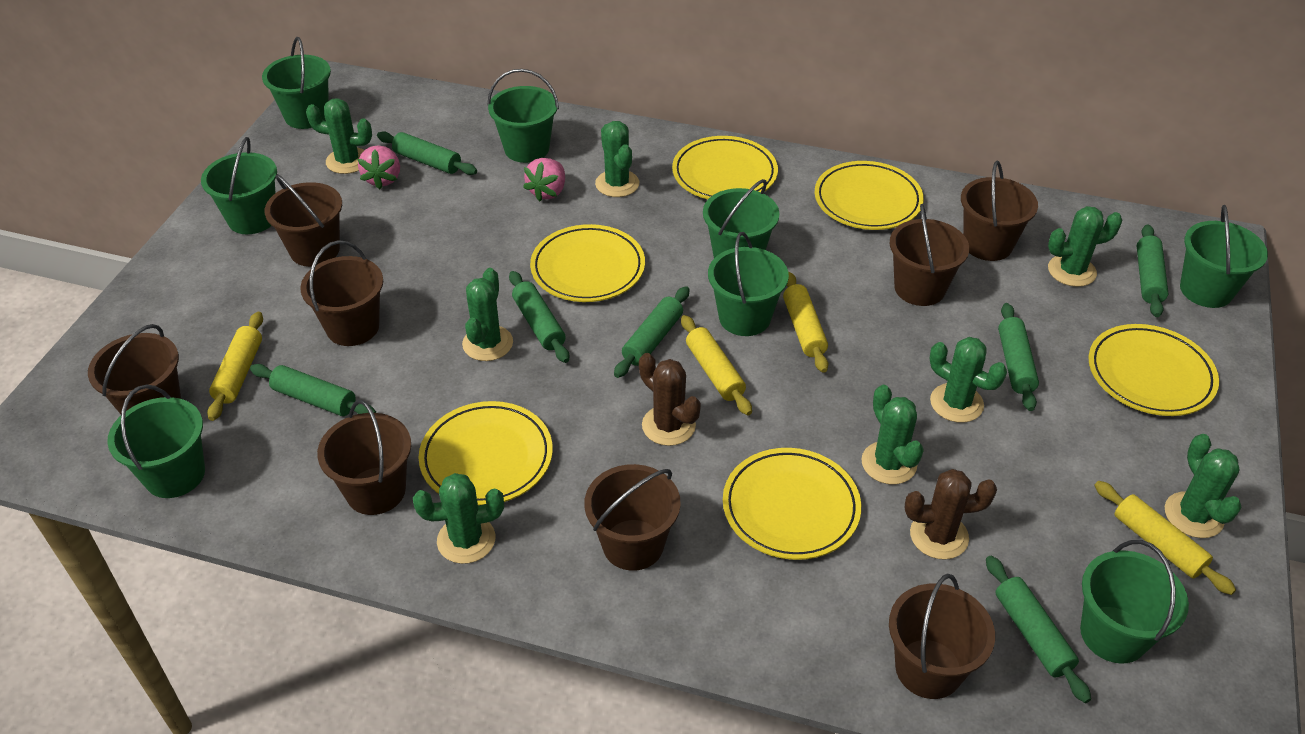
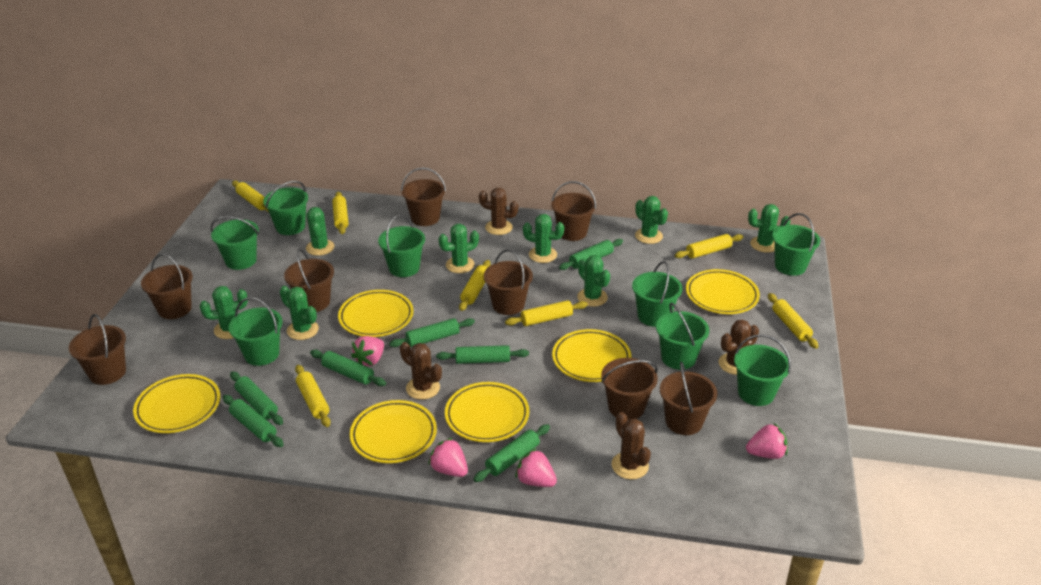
brown cactus: [639,353,701,446] [904,469,997,560] = 2 -> [400,342,442,400] [479,188,518,235] [612,412,651,479] [719,320,759,375] = 4
pink strawberry: [357,145,400,189] [523,158,565,202] = 2 -> [351,336,384,366] [428,438,468,477] [515,448,557,487] [746,423,787,459] = 4
yellow rolling pin: [207,312,263,421] [681,315,752,415] [783,272,828,373] [1094,481,1236,595] = 4 -> [232,180,269,212] [295,365,331,427] [332,191,348,234] [459,260,491,311] [505,300,588,326] [675,234,743,259] [768,293,819,349] = 7

